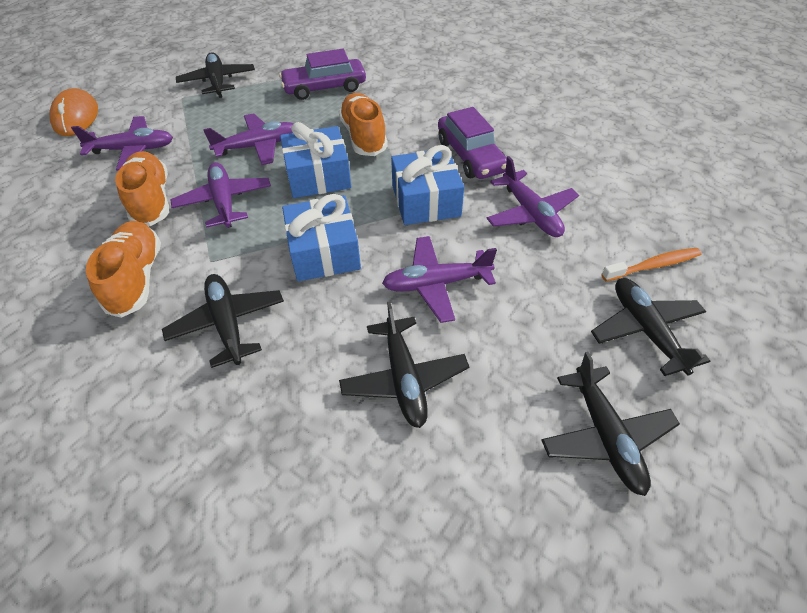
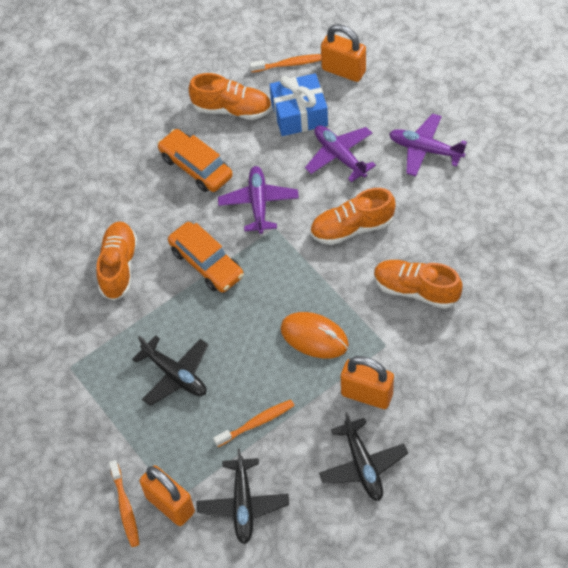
black plane: [162,274,284,368] [176,52,255,98] [339,301,469,428] [541,352,680,496] [591,278,710,376] = 5 -> [132,335,208,406] [196,448,289,544] [319,412,408,501] = 3
blue gift: [280,122,351,198] [282,194,361,281] [391,145,464,225] = 3 -> [270,73,328,136] = 1
orange car: none = 0 -> [157,129,233,192] [168,222,244,293] = 2
orange padlock: none = 0 -> [140,465,195,526] [321,24,366,82] [341,356,394,409] = 3
orange shoe: [86,221,161,318] [115,151,169,226] [339,93,388,156] = 3 -> [96,221,138,301] [189,73,272,120] [310,188,396,245] [374,260,463,309] = 4
orange toothbrush: [601,248,702,281] = 1 -> [109,460,139,547] [213,400,295,447] [250,54,321,72] = 3
purple car: [279,49,366,100] [438,107,507,179] = 2 -> none = 0
purple plane: [71,116,173,171] [170,162,271,228] [203,113,293,165] [382,236,497,323] [486,156,579,237] = 5 -> [218,166,299,234] [305,125,376,182] [389,114,467,176] = 3

